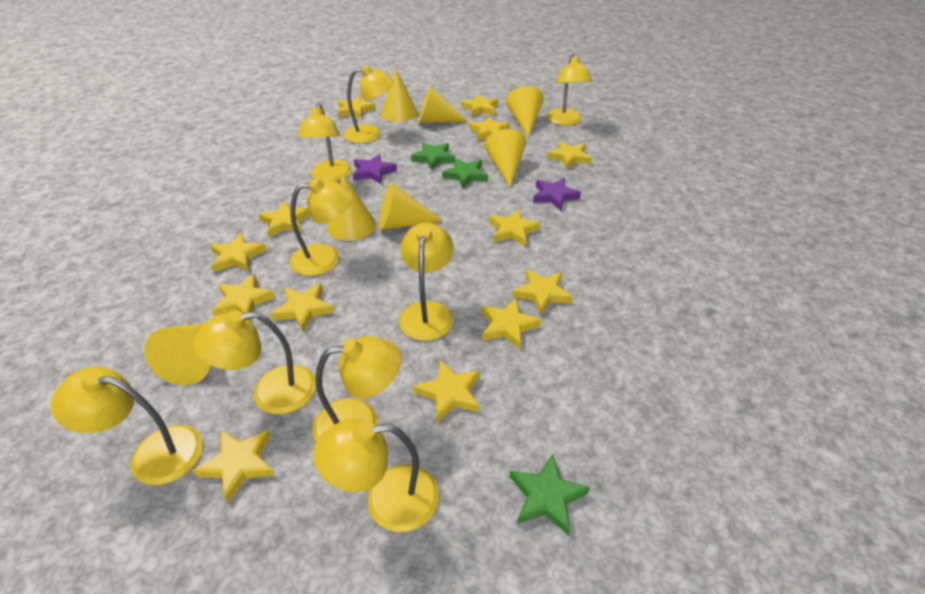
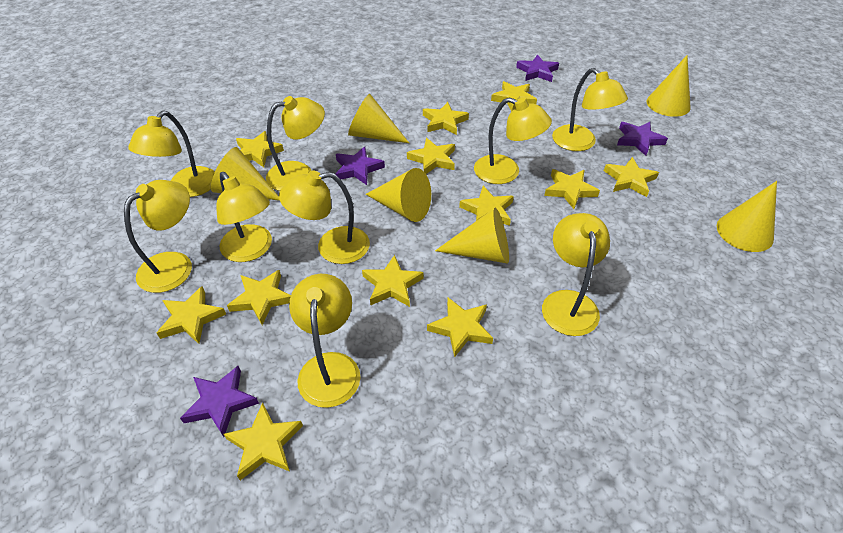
green star: [411,142,455,170] [442,158,488,188] [509,454,590,536] = 3 -> none = 0
purple star: [353,154,397,184] [533,178,581,210] = 2 -> [180,366,259,437] [336,147,385,185] [516,54,559,82] [617,122,668,156] = 4
yellow cone: [144,323,210,385] [328,174,376,241] [379,182,443,230] [381,68,418,122] [418,86,468,123] [484,129,527,187] [506,86,544,137] = 7 -> [211,147,280,201] [348,94,409,143] [365,168,431,222] [435,208,509,264] [647,55,691,117] [717,181,777,252] = 6
yellow star: [193,429,275,503] [210,233,267,272] [212,274,275,320] [258,201,311,237] [270,283,334,332] [338,96,376,119] [413,360,480,422] [461,94,499,117] [469,116,510,141] [481,298,541,349] [490,209,541,246] [513,269,573,315] [547,141,592,169] = 13 -> [157,286,226,344] [224,402,303,480] [227,270,291,325] [236,131,284,167] [362,255,424,307] [407,138,455,174] [423,102,469,135] [427,298,493,358] [459,186,514,226] [491,81,537,111] [544,169,600,209] [604,157,659,197] = 12

